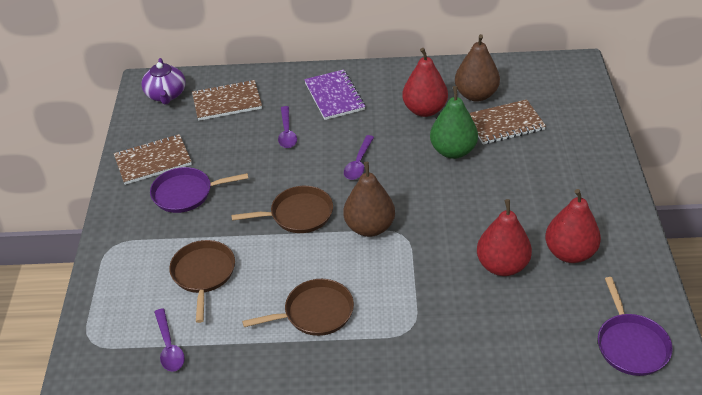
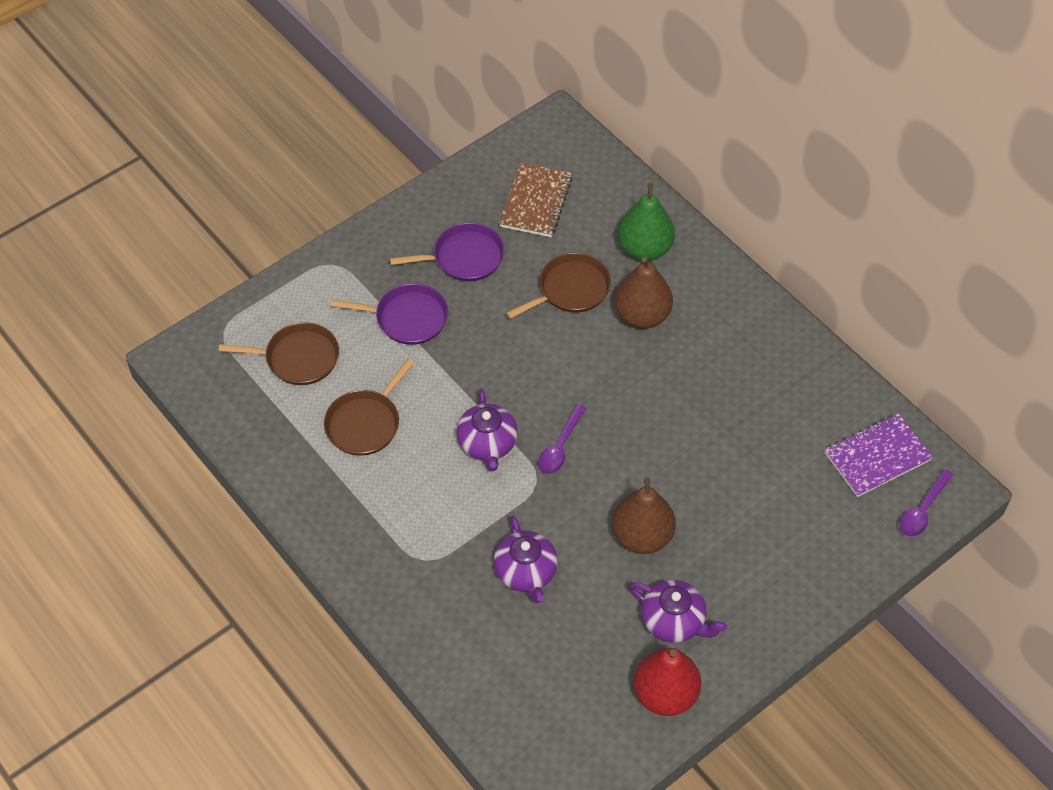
brown notebook: [114,134,192,185] [192,80,262,121] [469,99,546,145] = 3 -> [499,162,573,237] = 1
purple spoon: [154,308,185,372] [278,106,297,148] [344,135,374,180] = 3 -> [538,404,587,474] [899,469,953,537] = 2
purple teapot: [141,58,186,104] = 1 -> [457,389,518,471] [493,516,558,603] [629,580,727,643] = 3
red pear: [402,48,448,117] [477,199,532,276] [545,189,601,263] = 3 -> [634,648,701,716] = 1

